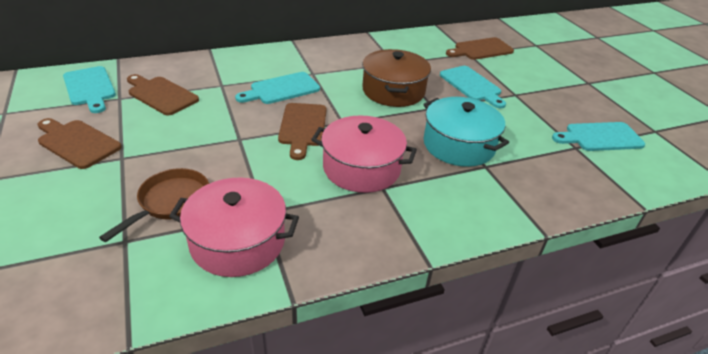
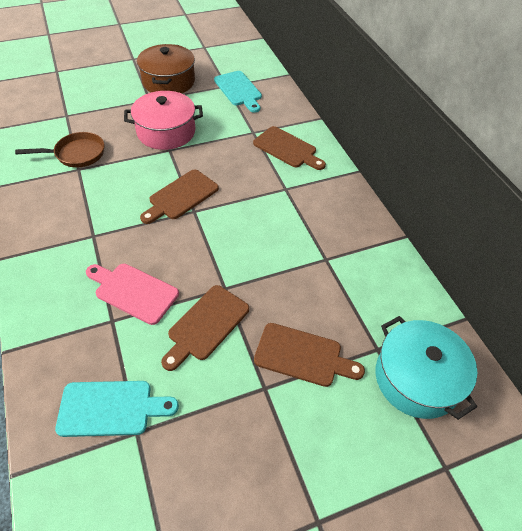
pink cutting board: none = 0 -> [86,264,179,325] = 1
pink pot: [169,177,299,277] [311,115,417,193] = 2 -> [124,91,203,150] = 1
turquoise cutting board: [63,66,116,113] [235,72,320,104] [440,66,506,109] [552,122,645,151] = 4 -> [55,381,179,437] [214,71,262,113] = 2

